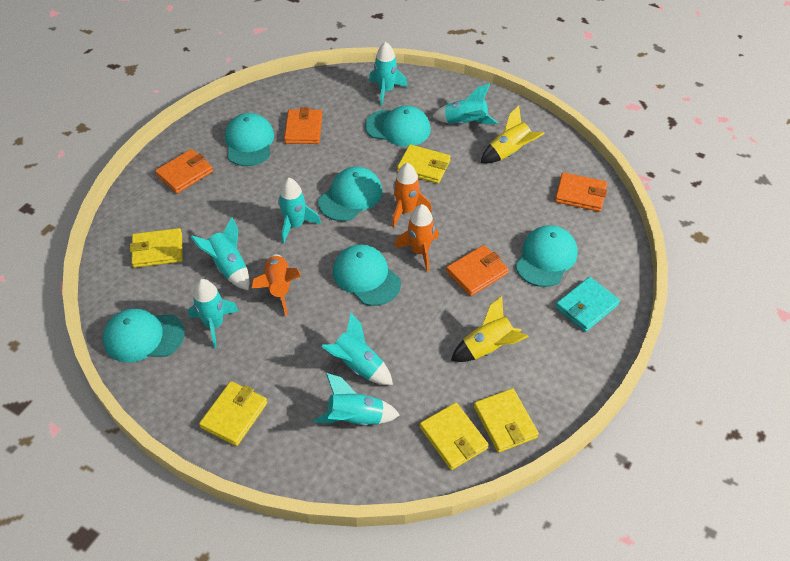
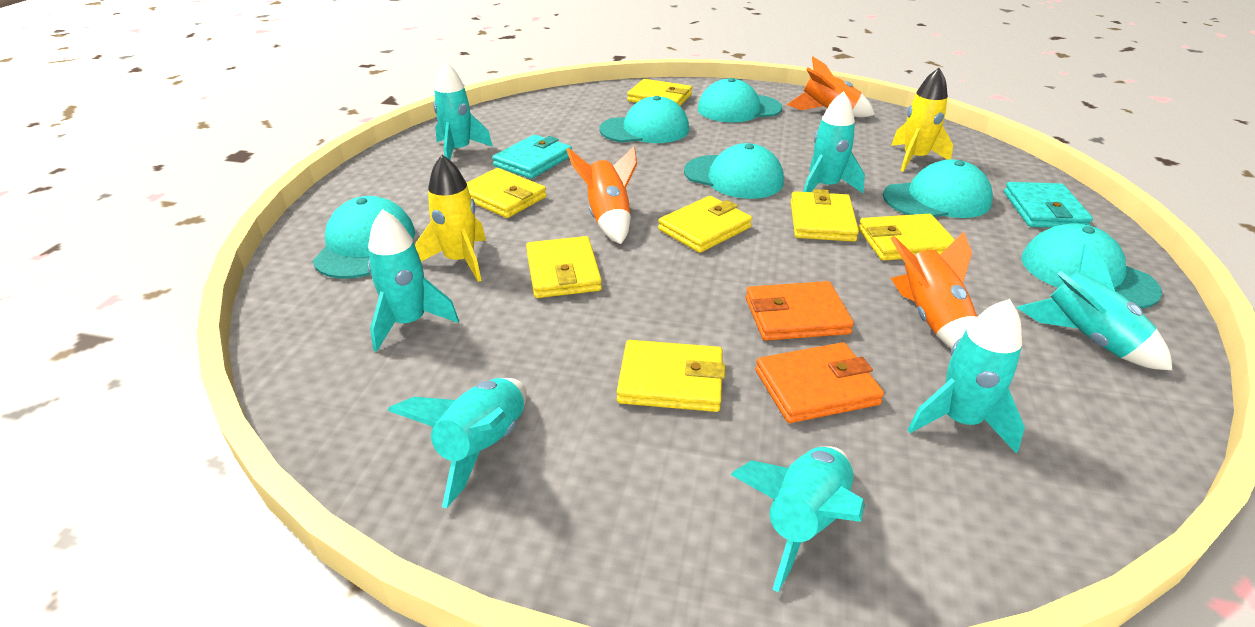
orange wallet: [155,149,213,194] [284,107,322,144] [446,245,509,296] [555,172,607,212] = 4 -> [746,281,854,341] [755,342,884,423] = 2
turquoise wallet: [555,277,620,332] = 1 -> [492,135,572,179] [1004,182,1093,228] = 2
yellow wallet: [130,228,183,268] [199,381,267,446] [397,144,451,184] [420,403,489,470] [474,388,539,453] = 5 -> [467,168,546,218] [526,236,602,298] [617,340,726,412] [627,79,692,106] [658,196,752,253] [791,189,859,242] [858,214,955,261] = 7

